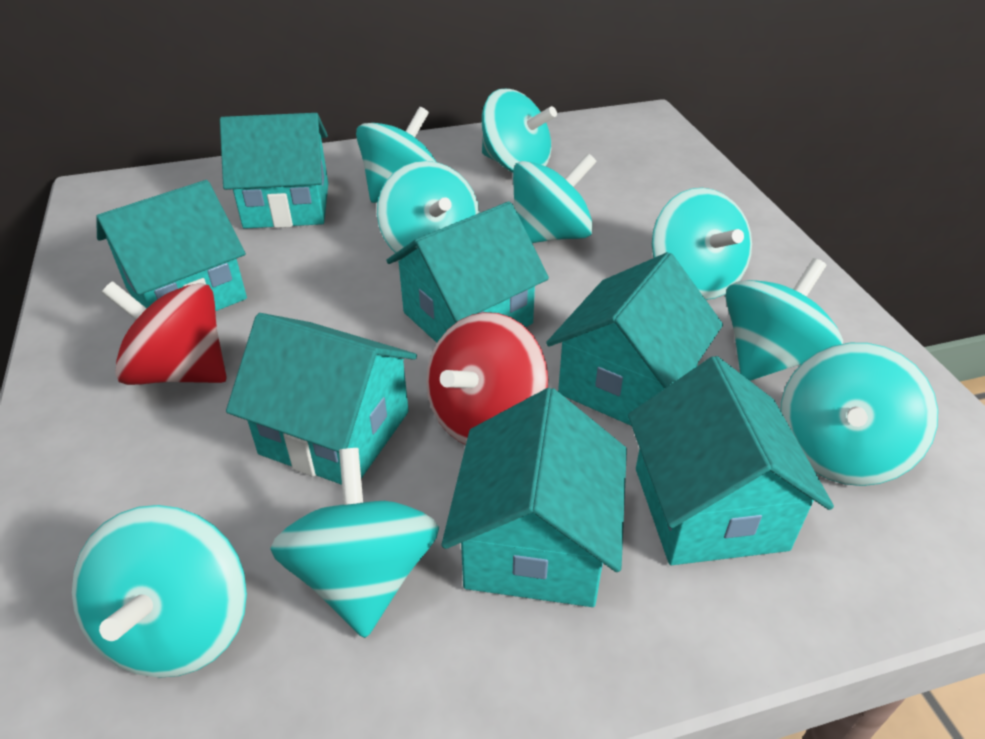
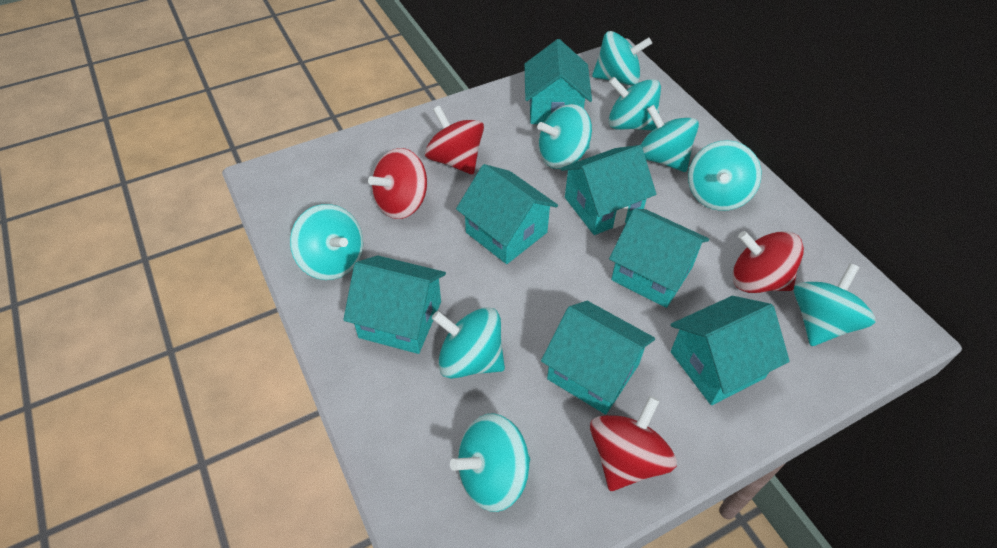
red spinning top: [102,281,227,385] [426,312,548,445] = 2 -> [368,148,427,219] [425,106,484,175] [590,396,677,491] [732,231,804,293] = 4

